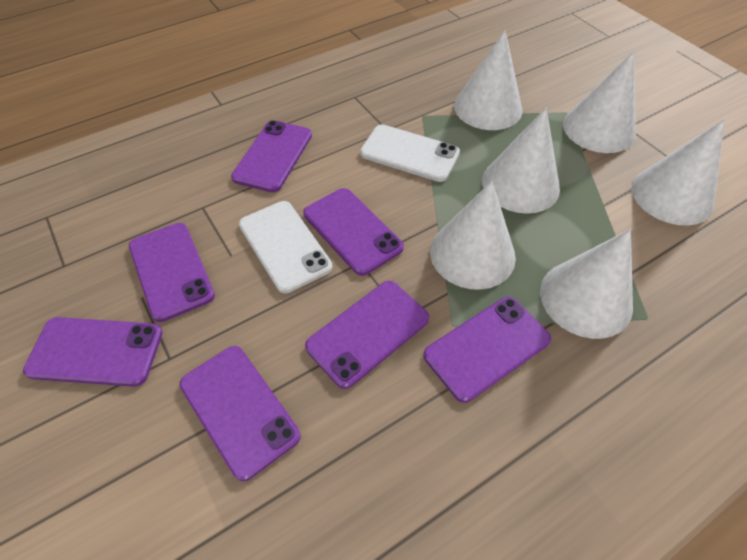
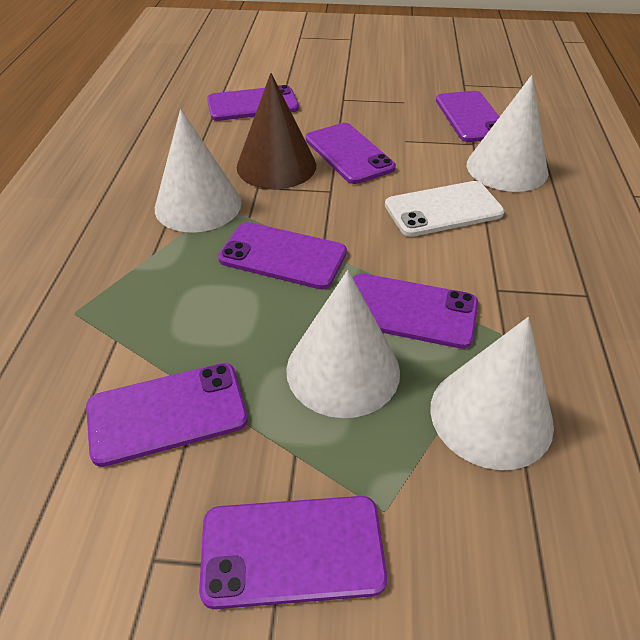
brown cone: none = 0 -> [237,73,316,189] = 1
white cone: [430,181,516,290] [454,30,522,130] [482,108,560,214] [540,229,633,339] [563,51,636,153] [632,119,725,226] = 6 -> [155,109,242,232] [286,270,400,418] [430,317,554,470] [467,75,548,192] = 4
white phone: [239,201,333,293] [360,124,460,182] = 2 -> [385,181,505,237] = 1

